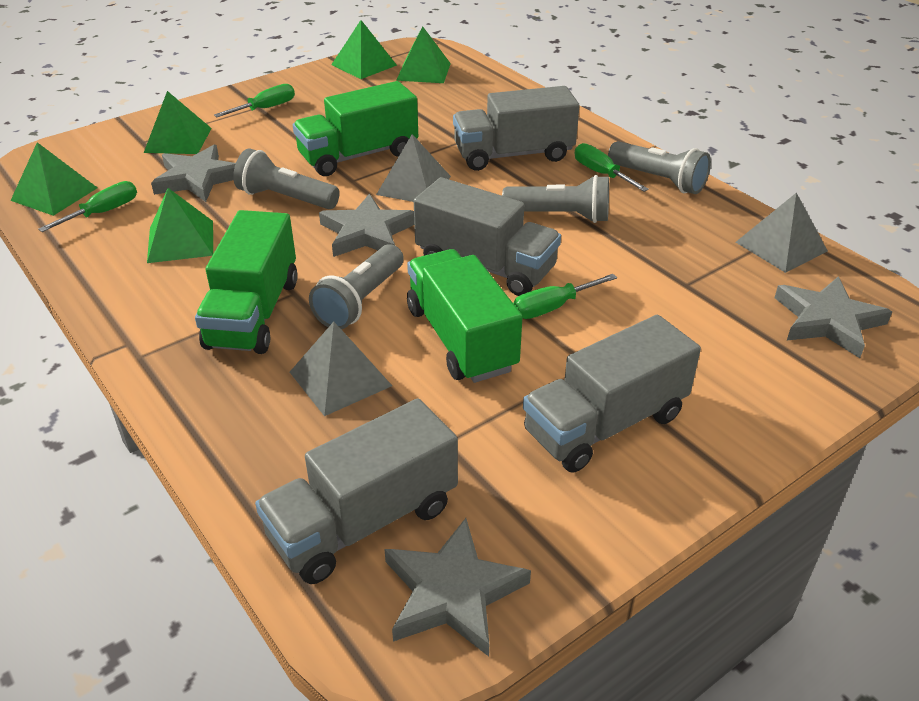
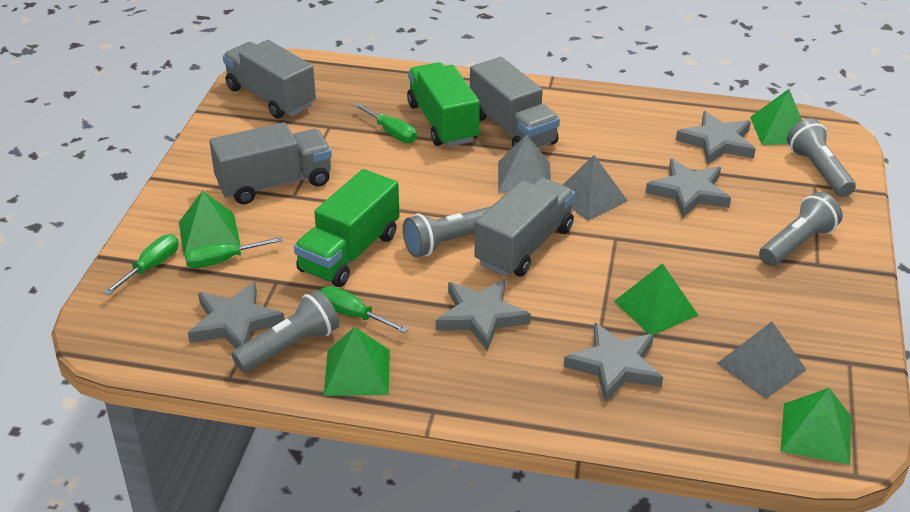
green truck: [195,210,298,354] [293,81,418,176] [407,249,522,383] = 3 -> [294,169,399,287] [407,62,480,147] = 2
grey star: [151,145,236,202] [319,194,414,257] [384,518,531,657] [774,277,892,358] = 4 -> [188,282,285,348] [436,279,531,351] [564,323,663,402] [646,159,731,218] [676,111,756,165] = 5

